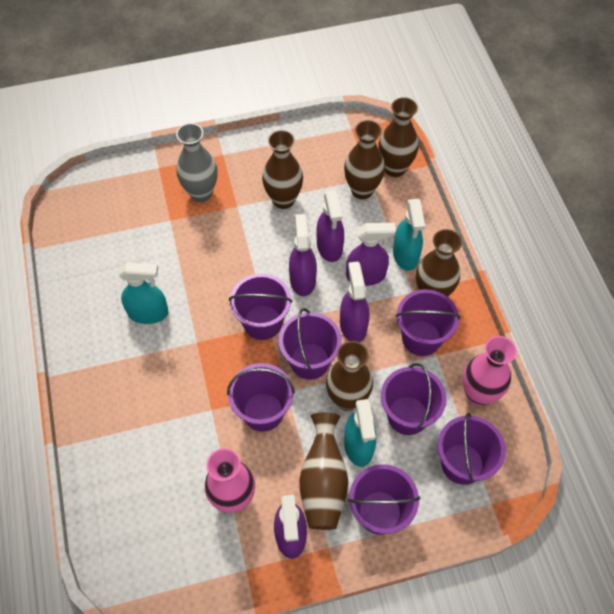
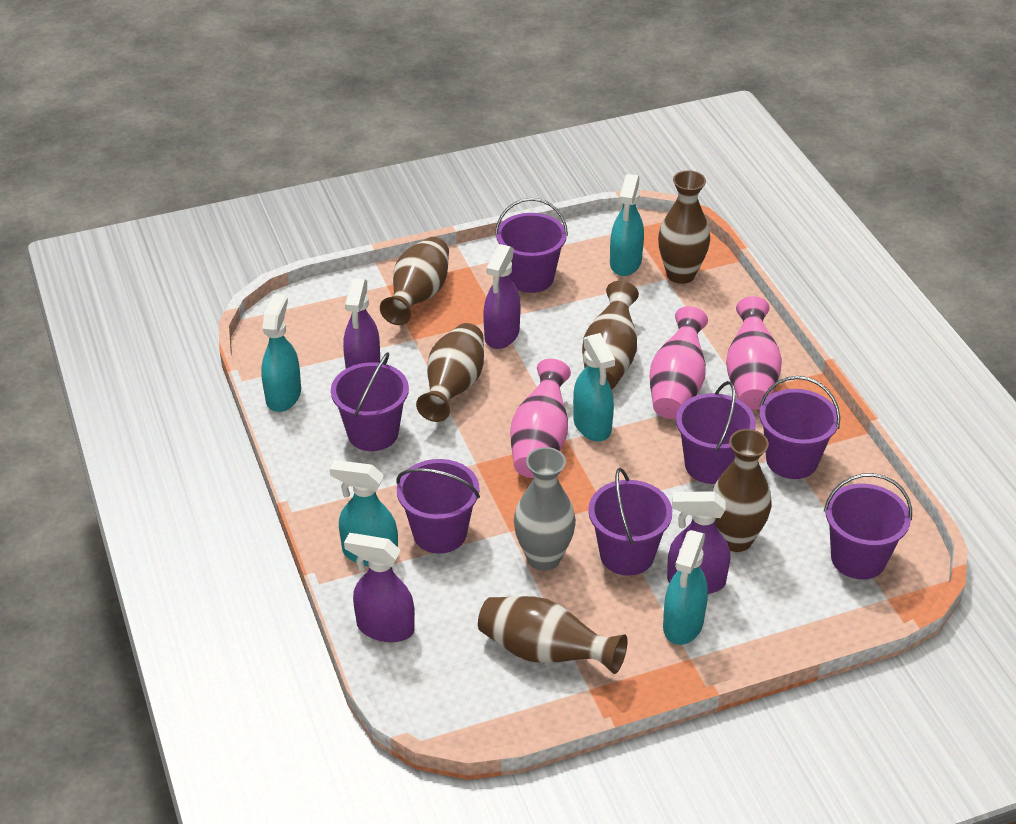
pink vase: [205,448,255,513] [462,336,517,406] = 2 -> [510,359,571,478] [650,306,708,419] [726,296,782,410] = 3
purple spray bottle: [274,495,307,559] [289,214,317,296] [316,190,344,262] [340,262,369,342] [346,223,396,286] = 5 -> [343,278,380,369] [344,533,415,642] [483,244,521,349] [667,491,730,594] = 4
turquoise spray bottle: [118,262,169,324] [344,399,376,467] [393,199,425,271] = 3 -> [261,294,301,412] [330,460,398,566] [573,333,615,441] [610,174,644,276] [663,530,708,645] = 5

